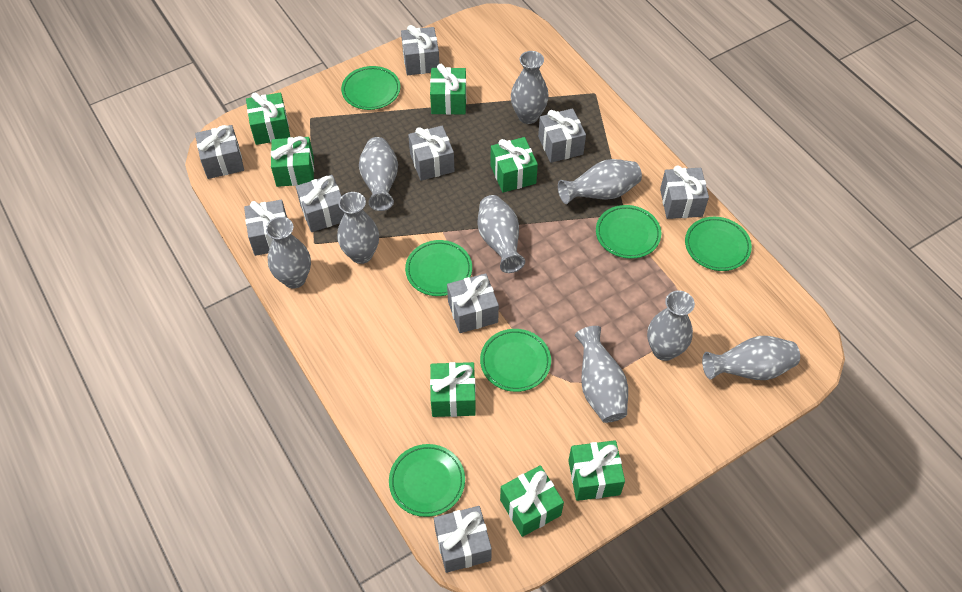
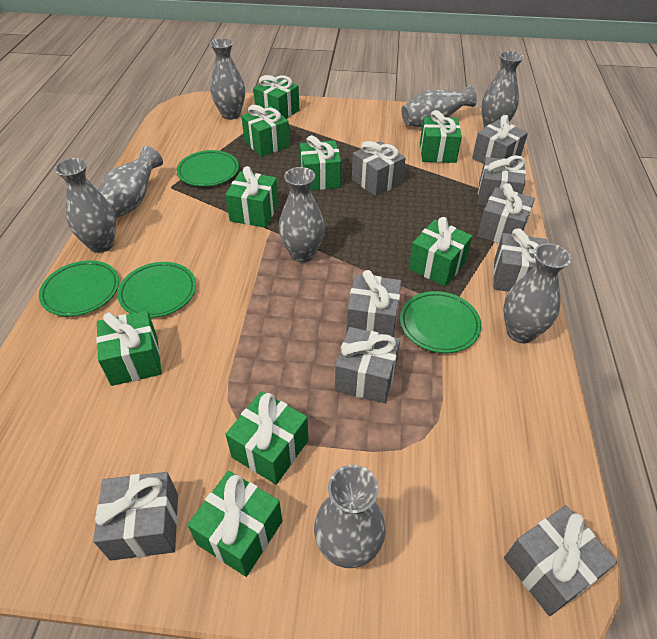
green gift: [246,92,290,145] [271,136,314,187] [430,64,466,115] [430,362,476,417] [490,137,538,193] [500,465,564,537] [568,440,625,501] = 7 -> [96,311,162,386] [188,471,282,577] [225,166,279,228] [225,391,308,485] [241,105,290,157] [253,75,299,119] [300,135,341,190] [409,217,472,287] [420,110,462,163] = 9
green plate: [341,66,401,110] [389,444,465,517] [405,240,472,296] [480,329,551,392] [596,205,661,259] [685,217,752,271] = 6 -> [39,260,119,316] [117,262,196,318] [177,150,239,187] [400,291,481,353] = 4
grey vase: [266,217,311,288] [337,192,379,264] [359,137,398,211] [478,195,525,273] [511,51,549,124] [558,159,642,204] [575,326,628,423] [647,291,695,361] [702,336,800,380] = 9 -> [55,158,116,253] [98,146,163,218] [210,38,245,120] [279,167,325,262] [314,465,386,568] [402,85,477,127] [481,51,524,128] [503,243,571,343] = 8

